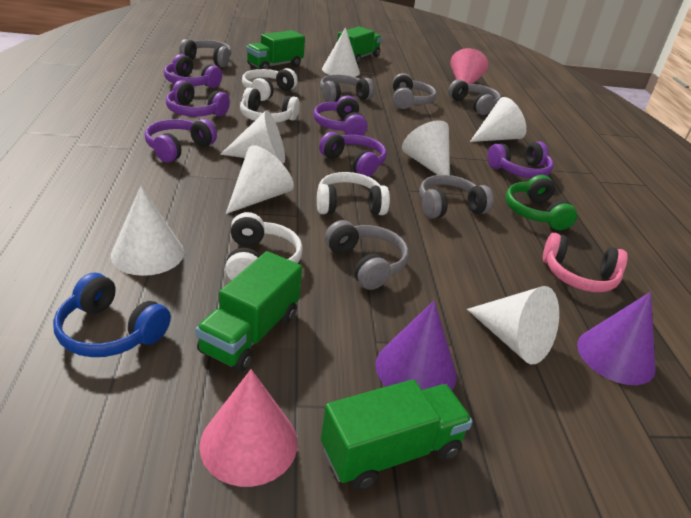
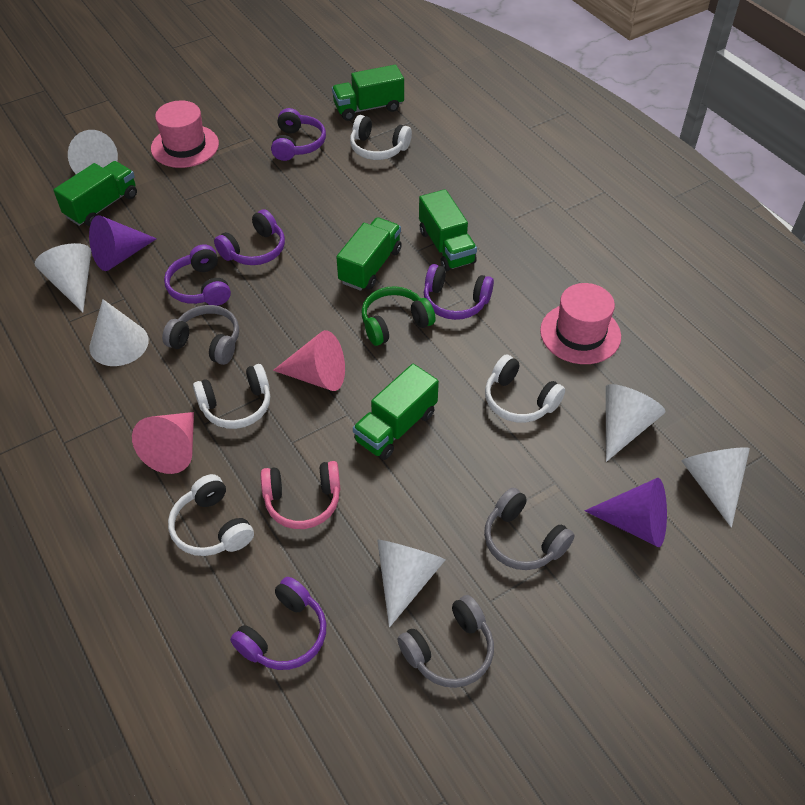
blue headphones: [53,273,171,357] = 1 -> none = 0
green truck: [196,251,302,372] [246,30,305,69] [321,379,473,490] [337,26,382,64] = 4 -> [53,161,137,226] [332,65,404,121] [336,217,402,291] [353,364,439,460] [419,189,477,271] = 5
grey headphones: [179,39,231,67] [320,74,374,102] [325,220,409,290] [393,73,437,109] [419,175,494,219] [448,79,501,115] = 6 -> [162,305,239,365] [398,595,494,688] [484,488,575,570] = 3
pink hat: none = 0 -> [151,100,219,168] [540,283,621,364] = 2
purple headphones: [145,119,217,162] [164,54,222,88] [166,80,230,116] [314,96,368,136] [319,132,387,177] [487,142,554,178] = 6 -> [164,244,231,306] [214,209,285,265] [230,577,327,670] [271,108,326,161] [424,264,494,320] = 5
white cone: [111,186,184,276] [220,110,285,163] [226,145,294,214] [322,27,360,77] [402,120,450,175] [467,286,559,364] [470,97,527,142] = 7 -> [35,243,91,313] [68,130,118,174] [90,299,149,366] [377,540,446,628] [606,384,666,462] [682,447,750,528] = 6

